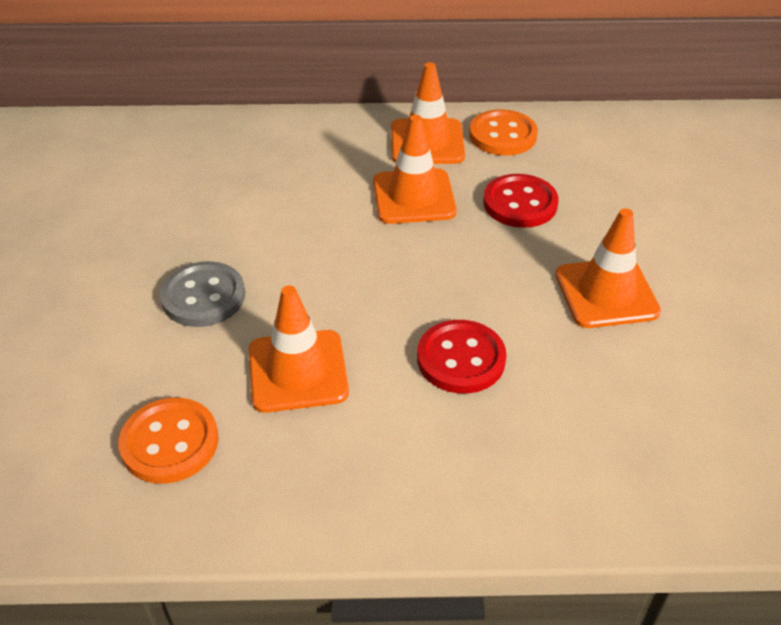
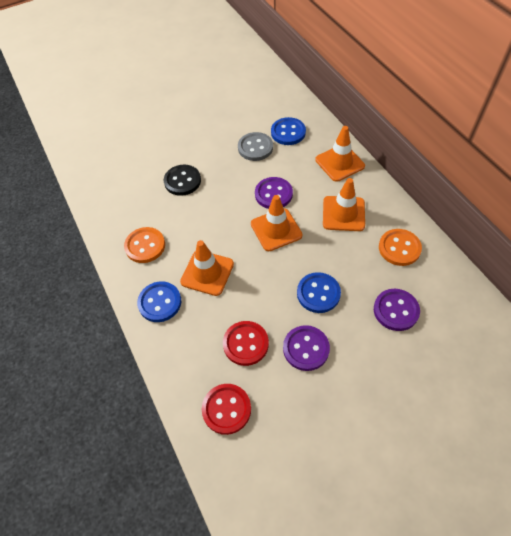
black button: none = 0 -> [164,165,201,196] = 1
blue button: none = 0 -> [137,281,181,322] [271,117,306,145] [297,272,341,313] = 3
purple button: none = 0 -> [255,177,293,209] [283,325,330,371] [374,289,420,331] = 3

